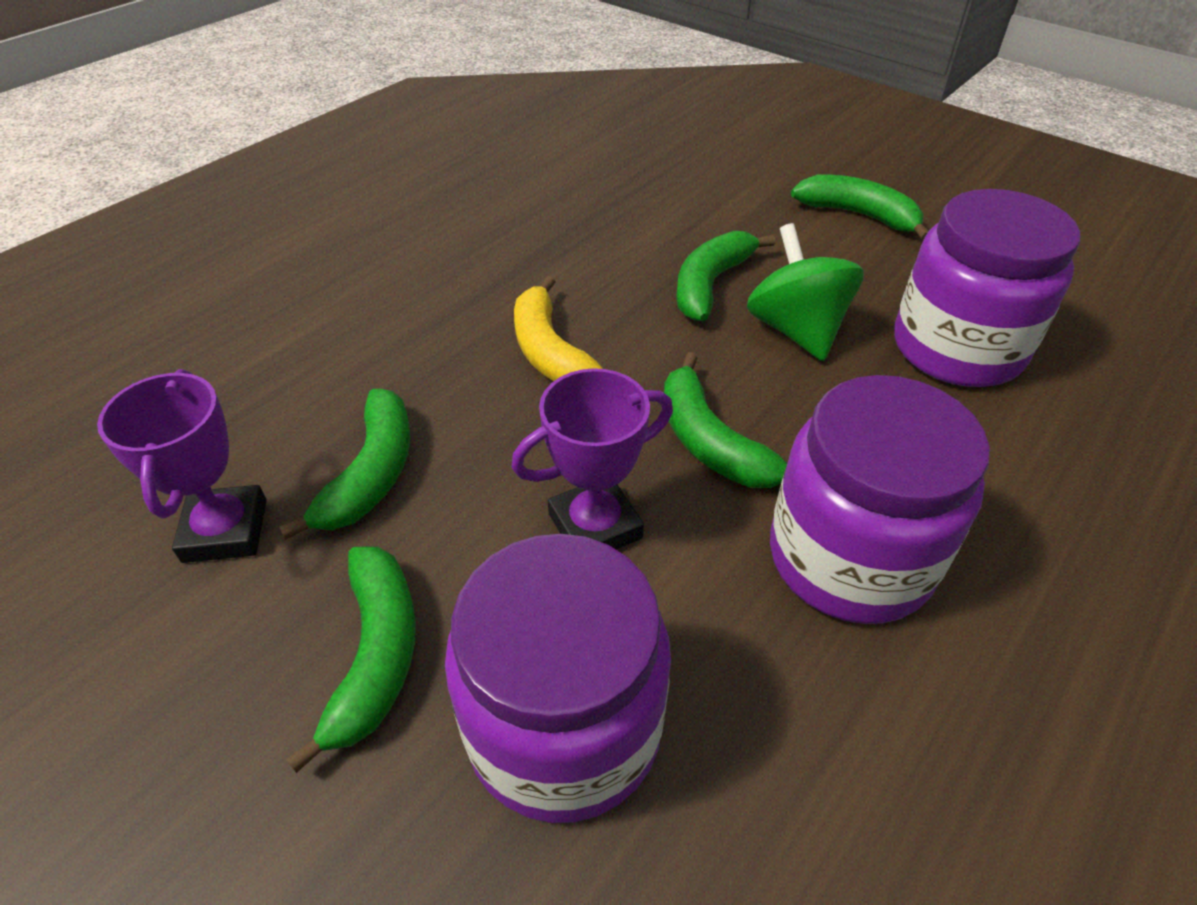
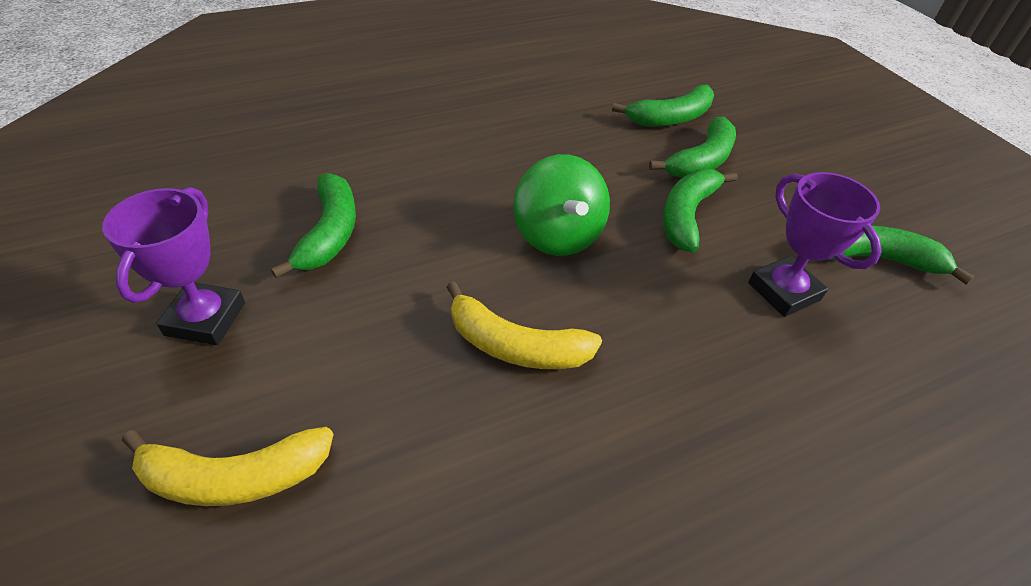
purple jar: [445,534,671,823] [770,375,990,624] [894,189,1080,387] = 3 -> none = 0
yellow banana: [514,276,603,381] = 1 -> [122,427,334,506] [447,281,602,369] = 2

